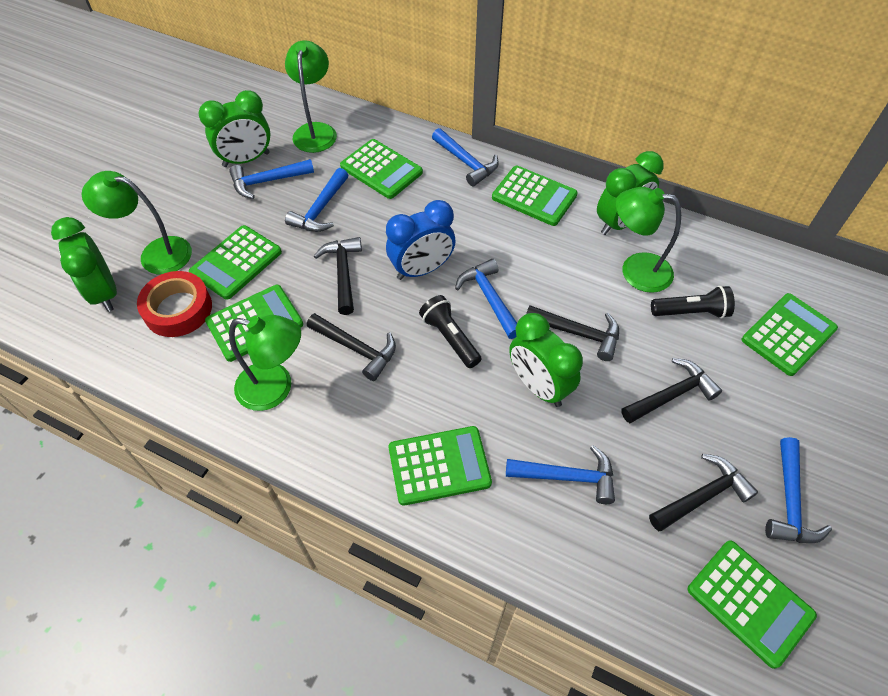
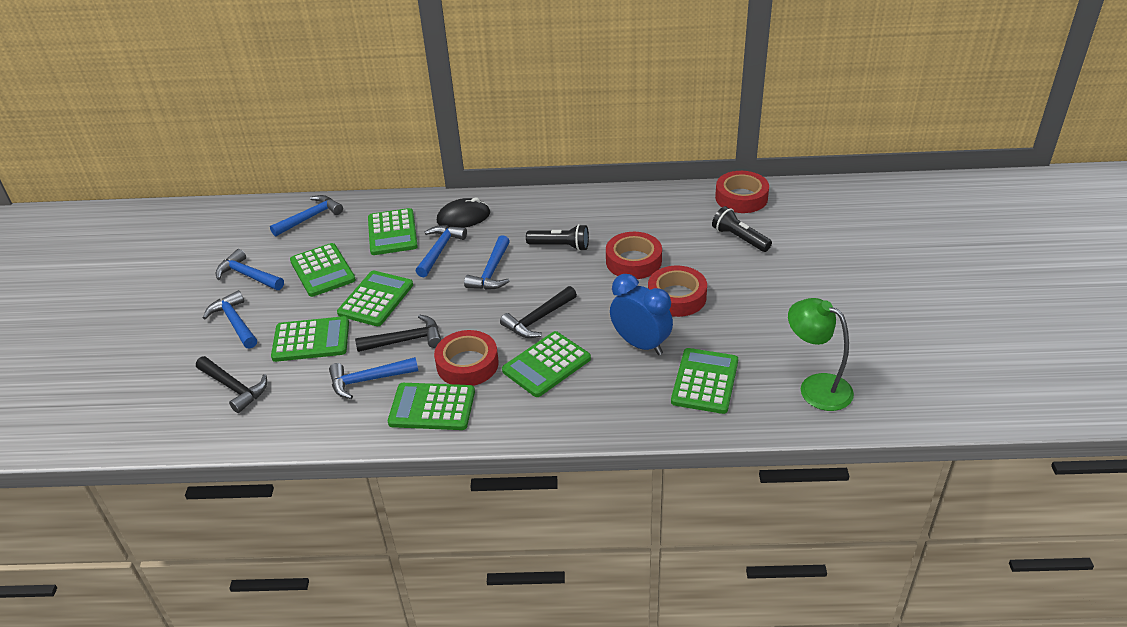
black hammer: [307,313,396,381] [313,237,362,315] [526,305,619,361] [621,358,722,423] [649,454,758,531] = 5 -> [196,356,267,413] [355,314,441,352] [500,286,577,338] = 3
black mouse: none = 0 -> [437,198,490,228] = 1
green clock: [51,217,117,312] [198,90,270,167] [509,313,583,407] [597,151,663,235] = 4 -> none = 0
green lamp: [82,171,192,275] [229,315,301,411] [285,40,337,153] [616,187,681,293] = 4 -> [788,298,854,411] = 1
red tape: [137,271,212,337] = 1 -> [434,330,499,386] [606,232,662,279] [648,266,707,317] [715,171,769,213] = 4

